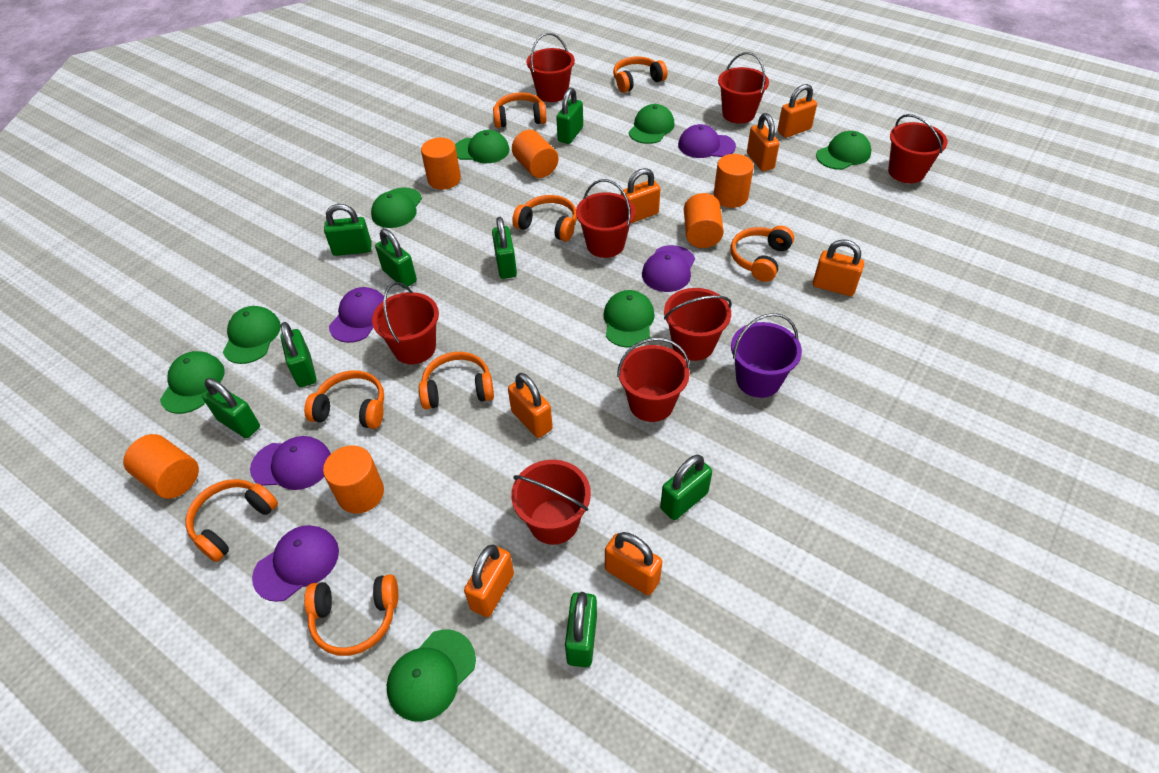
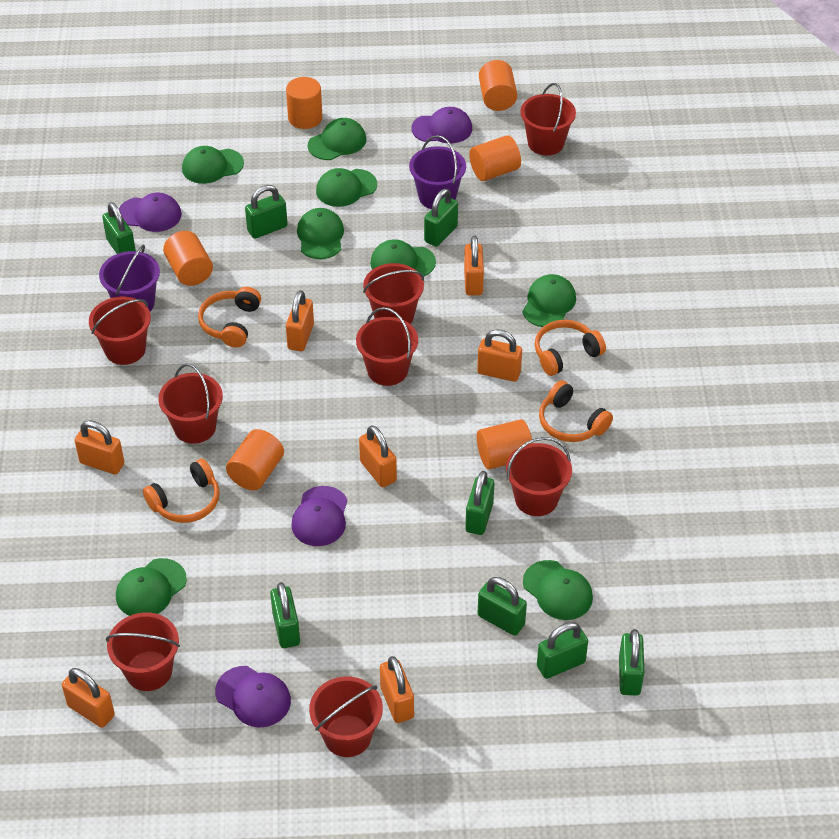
orange headphones: [186,479,278,562] [304,370,384,429] [304,574,398,656] [419,352,494,409] [493,92,547,128] [512,195,577,242] [613,56,667,93] [730,226,794,282] = 8 -> [143,459,220,523] [198,287,261,348] [535,320,606,376] [539,380,613,442] = 4
purple bucket: [731,313,802,398] = 1 -> [99,245,160,311] [409,135,466,209] = 2
purple cap: [250,436,331,490] [252,525,339,602] [329,287,384,343] [642,245,695,292] [678,124,736,158] = 5 -> [119,193,182,232] [215,666,291,727] [291,486,347,546] [411,107,472,143] = 4

